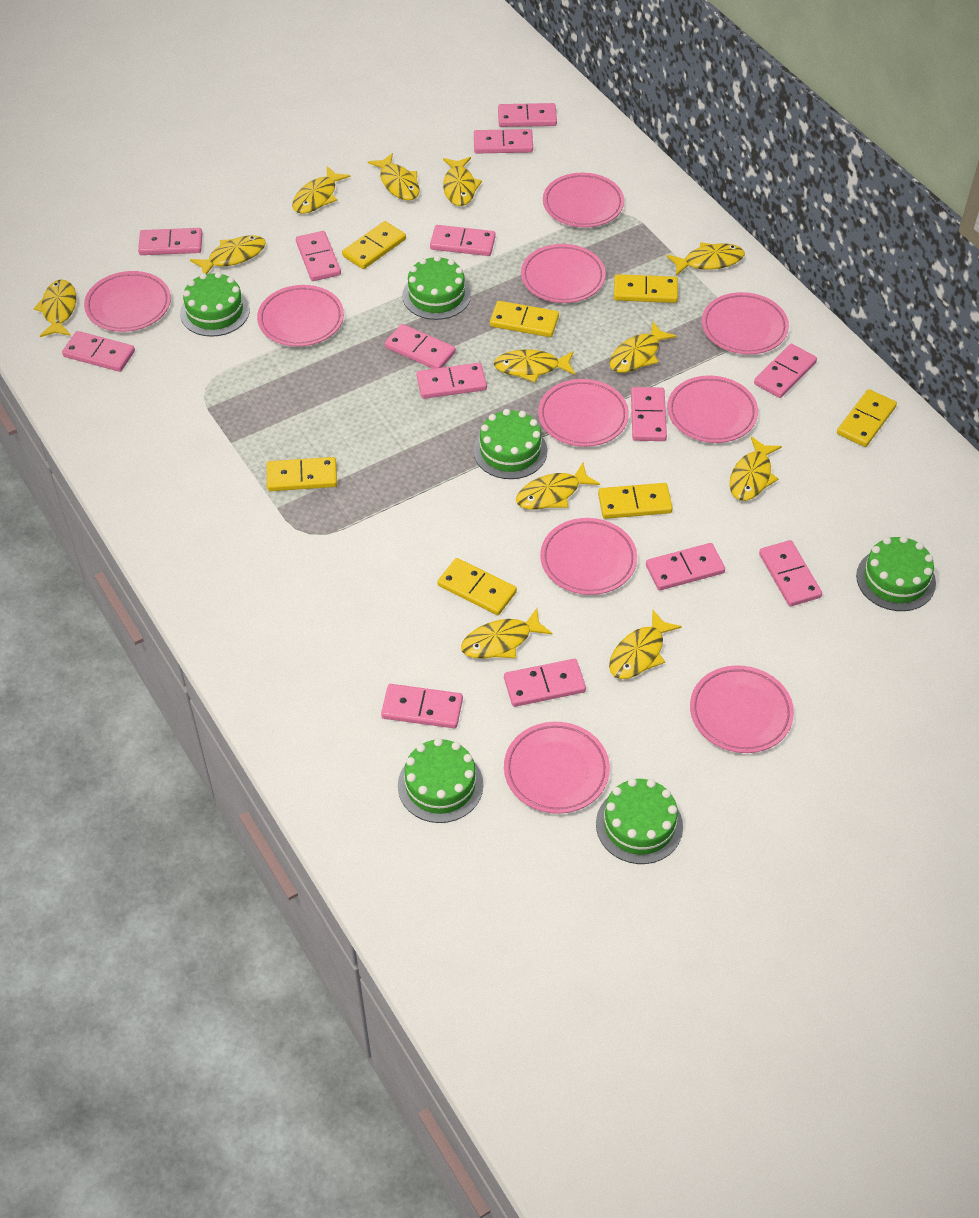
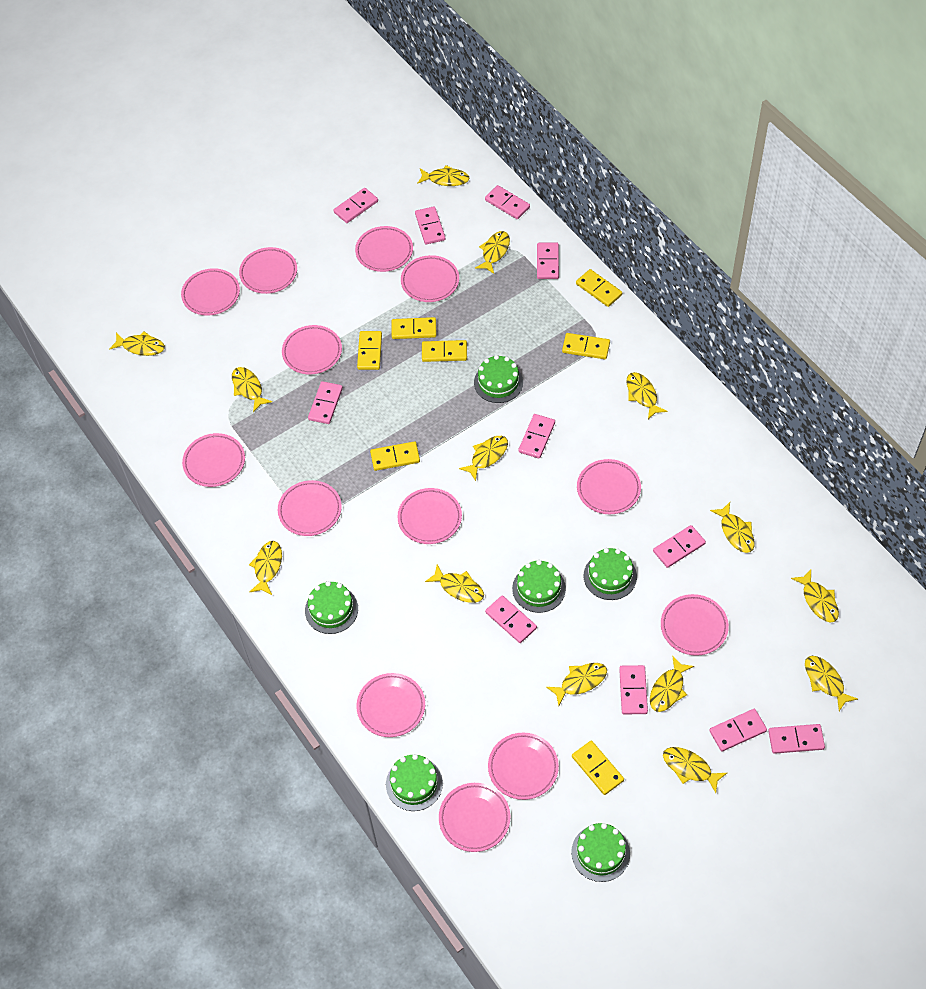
pink domino: [62,331,135,372] [138,228,202,255] [296,231,341,281] [381,684,463,728] [385,324,456,369] [416,363,487,399] [430,225,496,256] [474,129,533,153] [498,103,557,127] [504,659,586,707] [631,387,667,441] [646,543,725,590] [754,344,817,398] [759,540,822,606] = 14 -> [308,381,343,424] [333,188,378,223] [415,206,445,245] [485,185,530,219] [485,595,537,643] [518,414,555,458] [537,243,559,279] [619,665,648,714] [653,525,706,568] [709,709,767,751] [768,724,825,754] = 11
pink plate: [84,271,171,332] [257,285,344,347] [504,722,610,814] [521,244,606,303] [538,379,629,447] [540,518,637,595] [543,173,624,227] [667,376,758,443] [690,665,794,753] [702,292,789,355] = 10 -> [181,268,240,316] [182,433,245,487] [239,247,297,294] [278,480,342,536] [282,325,342,374] [355,226,413,272] [356,673,425,737] [397,488,462,544] [401,255,459,302] [439,783,510,852] [488,733,559,800] [577,459,641,514] [661,594,729,656] = 13
yellow fish: [33,279,76,337] [190,235,266,274] [292,166,350,214] [368,153,419,200] [443,157,482,206] [461,608,553,659] [494,349,575,382] [516,463,600,510] [609,322,676,373] [609,610,682,679] [667,242,745,276] [729,437,782,501] = 12 -> [109,331,165,356] [232,367,272,412] [249,541,282,595] [417,165,470,186] [425,564,484,603] [459,436,508,481] [475,231,510,274] [546,663,607,706] [627,372,667,419] [650,655,694,712] [663,747,727,793] [710,502,755,553] [791,569,839,623] [805,656,858,711] = 14

